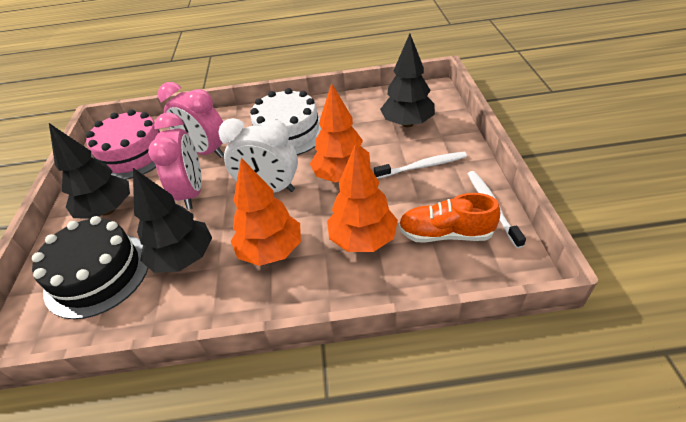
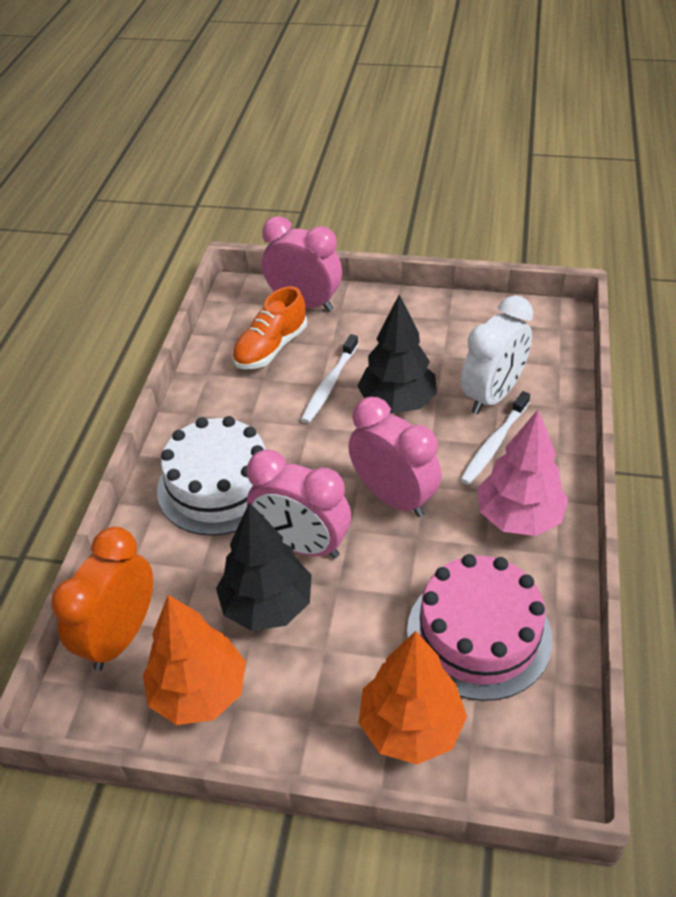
black cake: [32,216,148,319] = 1 -> none = 0
black tree: [49,123,130,219] [133,168,212,273] [380,34,435,127] = 3 -> [216,502,312,631] [357,295,437,413] = 2
orange clock: none = 0 -> [51,527,153,671] = 1
orange tree: [231,158,301,266] [310,83,370,183] [327,144,398,252] = 3 -> [143,595,246,725] [359,631,467,765] = 2
pink clock: [148,113,202,210] [158,82,224,158] = 2 -> [247,449,351,559] [262,216,342,312] [348,397,442,517] = 3
pink tree: none = 0 -> [477,410,568,536] = 1

